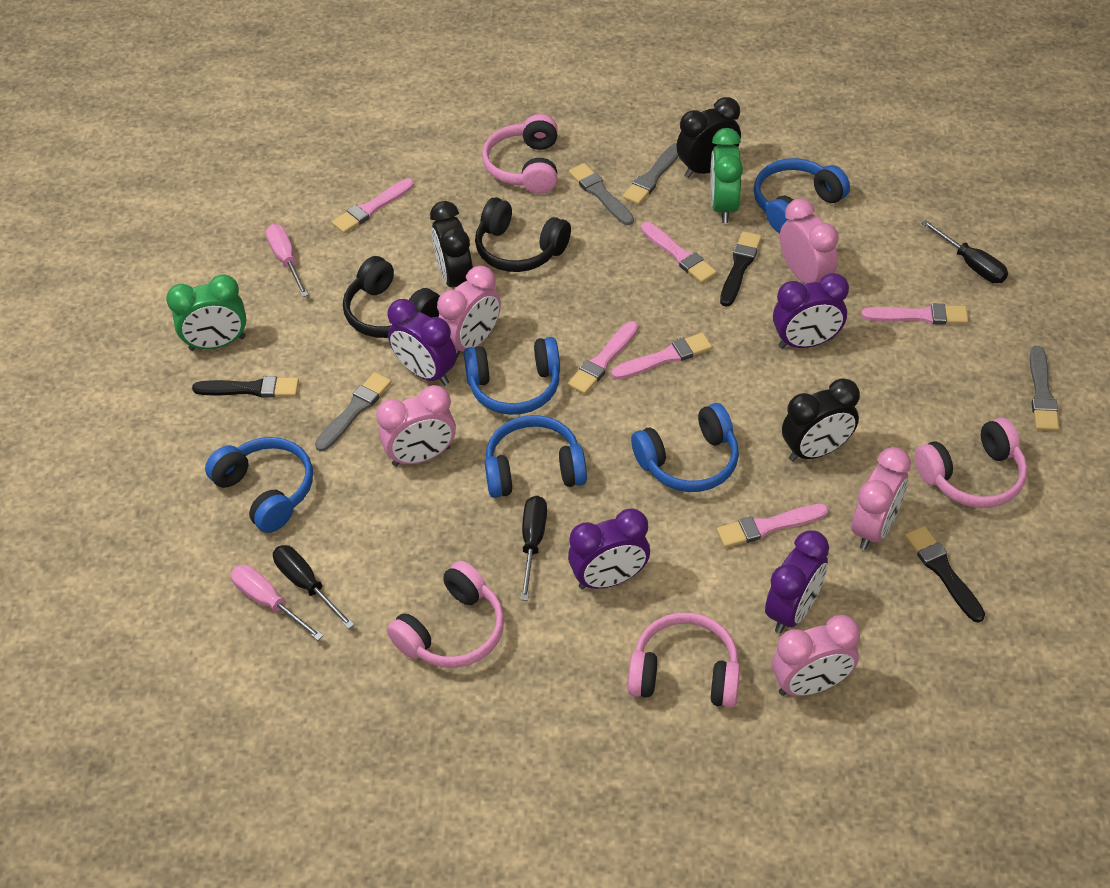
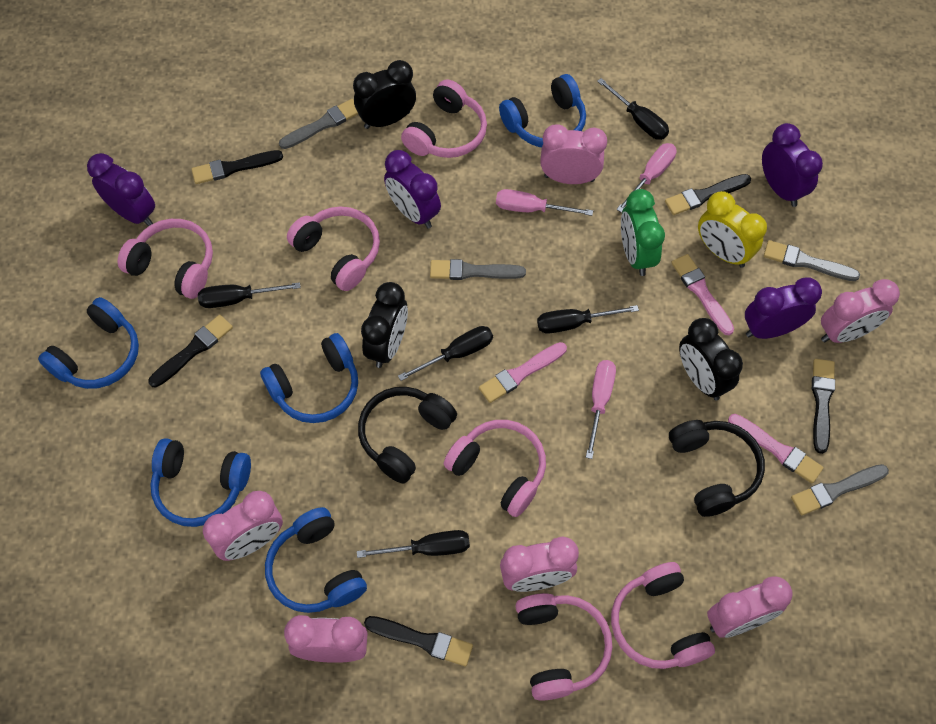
black brush: [192,376,299,398] [720,231,762,307] [905,526,985,623] = 3 -> [149,315,233,387] [191,150,283,184] [364,616,473,666] [665,174,751,215] [812,359,835,454] = 5
black screwdriver: [273,545,355,629] [520,496,547,601] [921,220,1008,283] = 3 -> [198,282,301,308] [357,530,470,558] [398,326,493,381] [537,305,639,334] [597,78,669,140] = 5
green clock: [166,274,246,351] [710,128,743,223] = 2 -> [621,189,665,276] = 1
pink brush: [332,178,414,233] [568,321,638,394] [611,332,712,379] [641,222,717,283] [717,504,829,548] [861,304,968,325] = 6 -> [479,342,567,403] [671,254,734,335] [728,414,824,483] = 3
pink clock: [376,385,456,467] [437,266,501,358] [772,615,860,696] [780,198,839,284] [852,447,911,550] = 5 -> [203,491,283,561] [284,615,368,663] [500,536,579,592] [540,124,607,184] [707,576,793,638] [821,279,900,343] = 6
pink headphones: [387,561,504,668] [482,114,558,194] [627,613,740,708] [915,418,1027,508] = 4 -> [117,219,213,299] [287,206,380,291] [401,79,487,158] [444,420,546,517] [515,593,613,701] [611,562,715,669] = 6
pink screwdriver: [231,565,324,641] [266,224,309,297] = 2 -> [496,189,593,216] [586,360,616,459] [616,143,677,213] = 3
yellow clock: none = 0 -> [698,191,767,268] = 1

